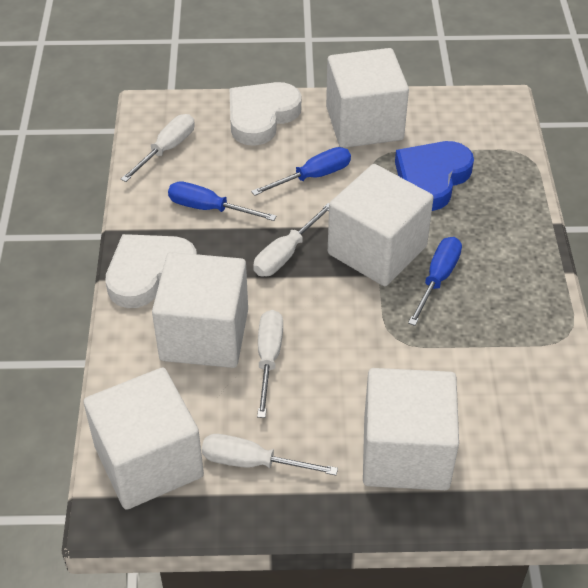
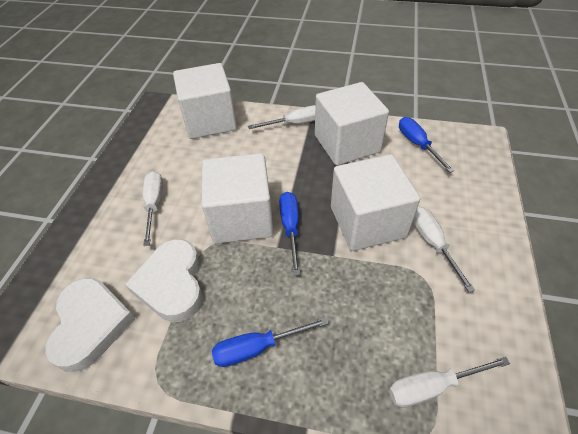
blue heart: [395,141,474,211] = 1 -> none = 0
white cube: [84,368,204,510] [152,252,248,368] [326,48,409,148] [328,164,433,286] [363,368,459,490] = 5 -> [173,63,237,139] [201,153,274,244] [315,82,389,166] [331,154,420,251] = 4

